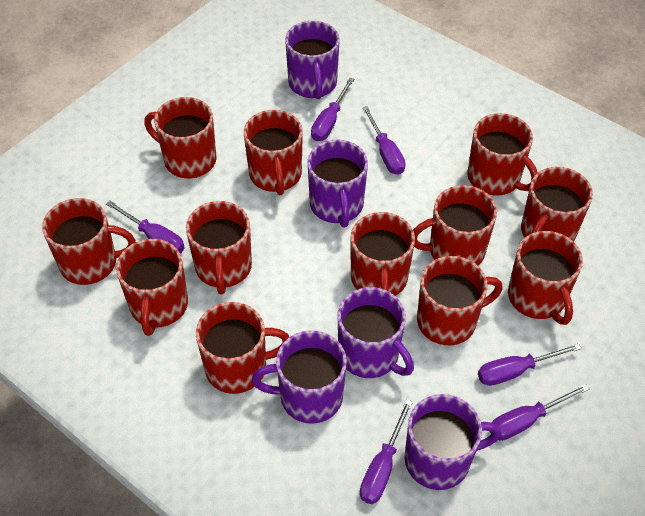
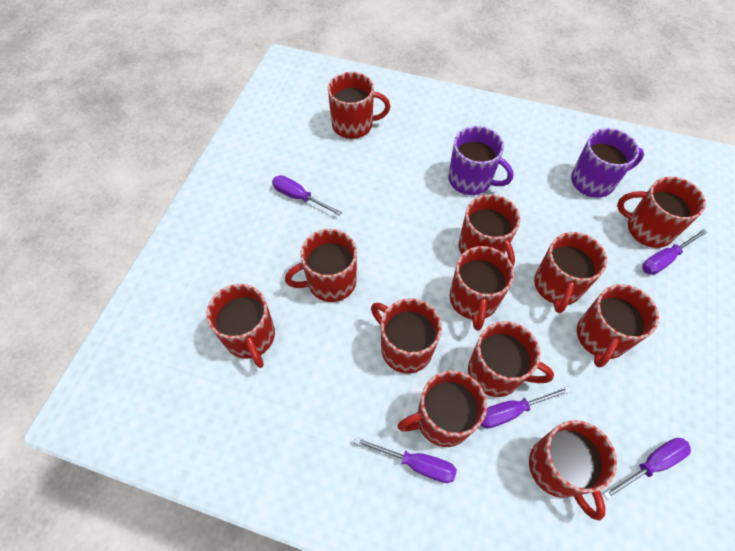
purple mug: [252,330,347,424] [285,21,340,99] [307,140,368,228] [338,287,414,378] [404,394,501,490] = 5 -> [448,126,514,195] [571,128,644,198] = 2
purple screwdriver: [106,200,185,254] [311,78,354,141] [360,399,413,504] [362,106,406,175] [478,343,582,386] [490,384,589,441] = 6 -> [272,175,342,216] [354,437,457,483] [481,386,571,428] [603,438,691,500] [642,229,708,275] = 5

